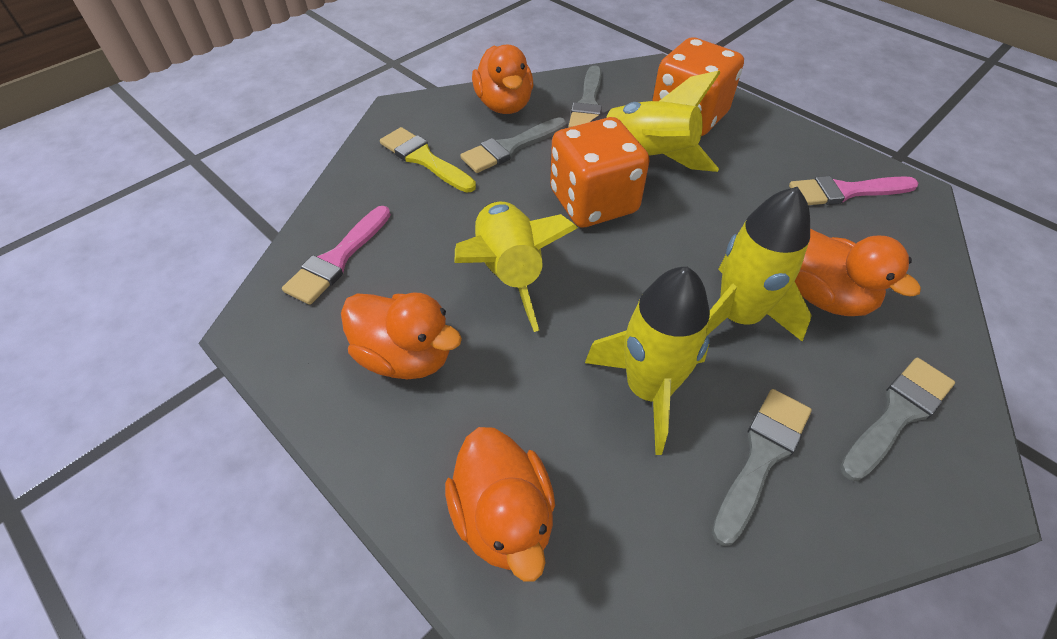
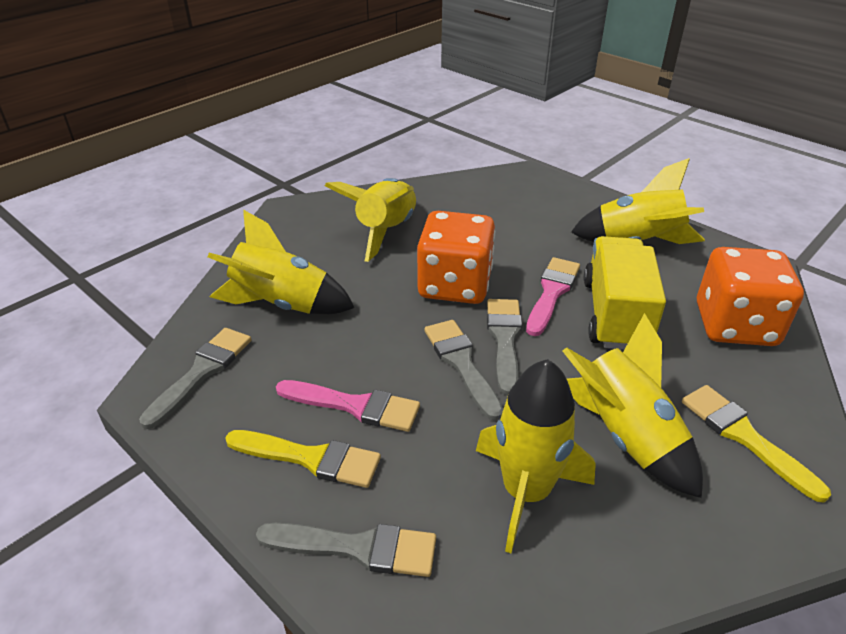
orange duck: [341,293,462,379] [445,427,555,582] [472,45,533,114] [795,228,921,316] = 4 -> none = 0
yellow brush: [380,127,476,193] = 1 -> [225,430,381,488] [682,385,831,502] = 2
yellow rocket: [454,202,578,332] [585,267,710,455] [590,71,721,172] [706,187,812,342] = 4 -> [207,210,355,314] [325,178,416,262] [476,359,596,553] [563,313,703,498] [571,158,705,244] = 5
yellow truck: none = 0 -> [584,236,666,350] = 1

